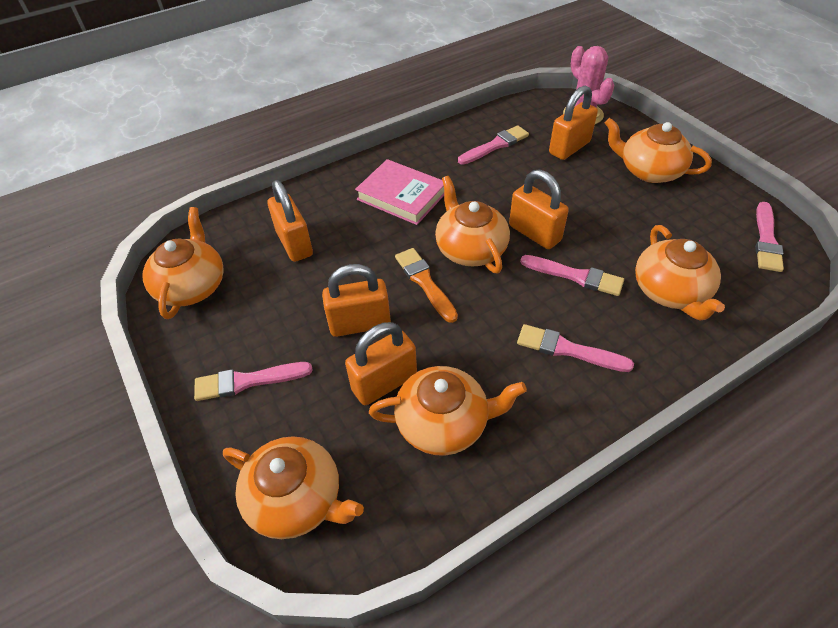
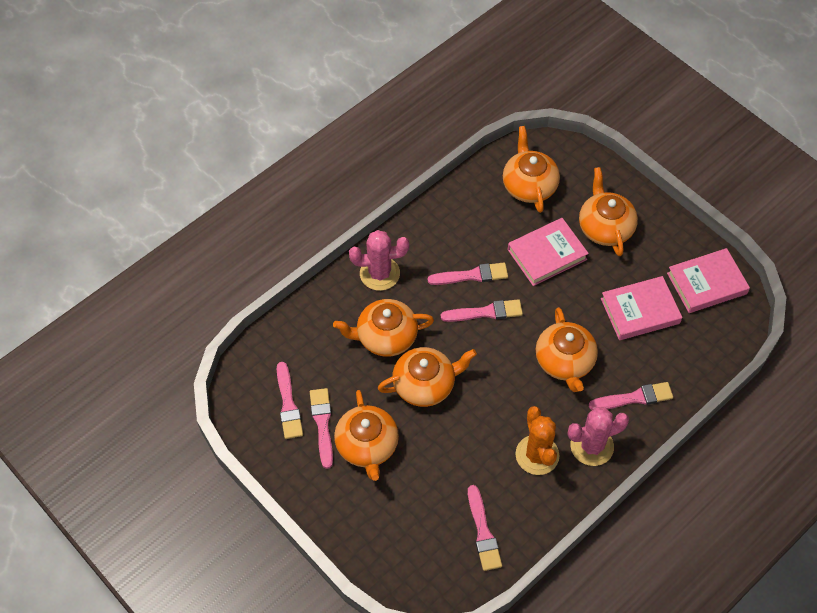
orange brush: [395,248,458,323] = 1 -> none = 0
orange cactus: none = 0 -> [516,406,559,475] = 1
orange padlock: [267,180,313,262] [322,264,391,337] [345,322,417,405] [509,169,569,249] [549,85,598,160] = 5 -> none = 0
pink book: [355,159,444,225] = 1 -> [508,218,589,286] [601,276,682,340] [667,248,750,313] = 3
pink brush: [194,362,313,401] [458,125,529,165] [517,324,634,372] [520,255,624,296] [755,202,784,272] = 5 -> [277,362,303,439] [310,388,333,469] [428,262,508,285] [441,299,523,322] [468,485,502,571] [589,382,673,410] = 6
pink cactus: [563,46,615,124] = 1 -> [349,230,409,291] [568,407,629,466] = 2

